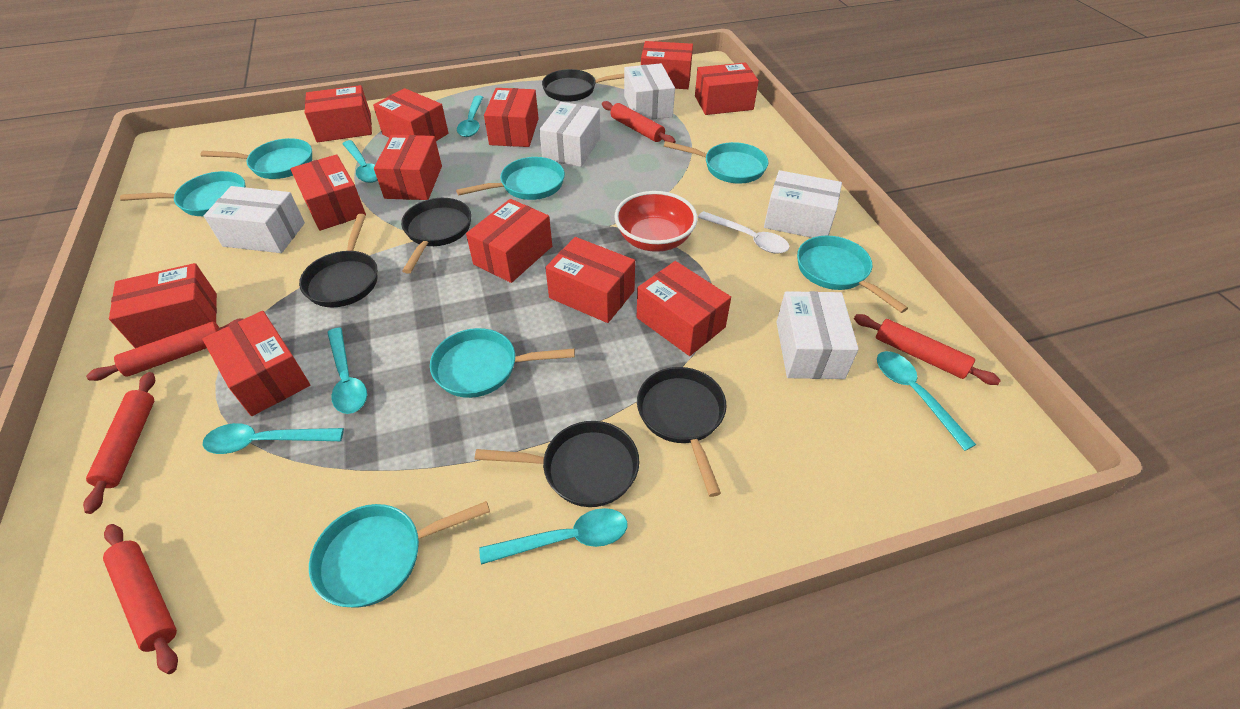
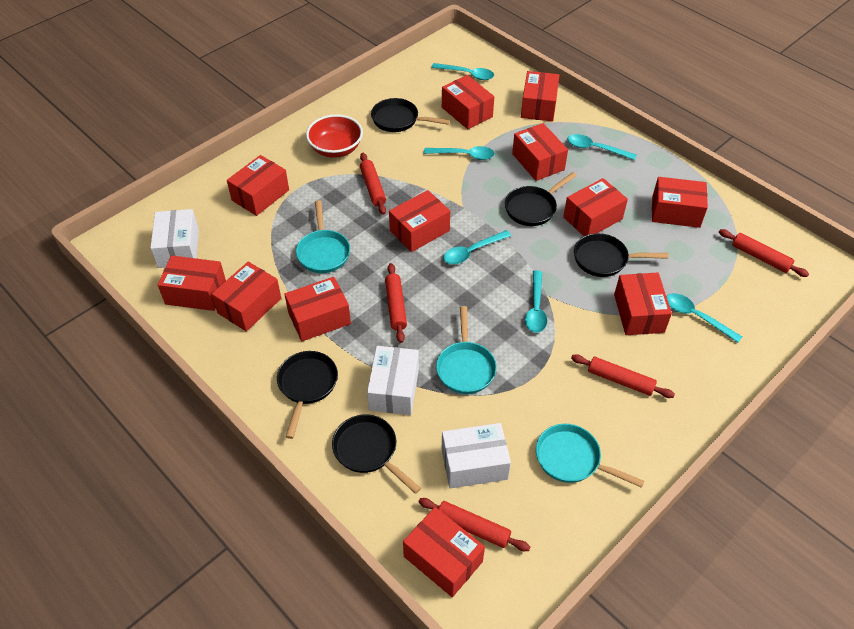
turquoise pan: [120,171,246,216] [200,138,312,179] [309,501,490,608] [430,328,575,398] [456,157,565,200] [664,141,768,184] [797,236,908,313] = 7 -> [296,200,350,273] [436,306,497,394] [536,424,644,488] = 3
white box: [204,186,305,253] [539,102,600,167] [624,63,675,120] [764,170,842,238] [776,291,859,379] = 5 -> [150,209,199,268] [367,346,419,415] [442,423,511,489] = 3
white spoon: [698,211,790,254] = 1 -> none = 0

